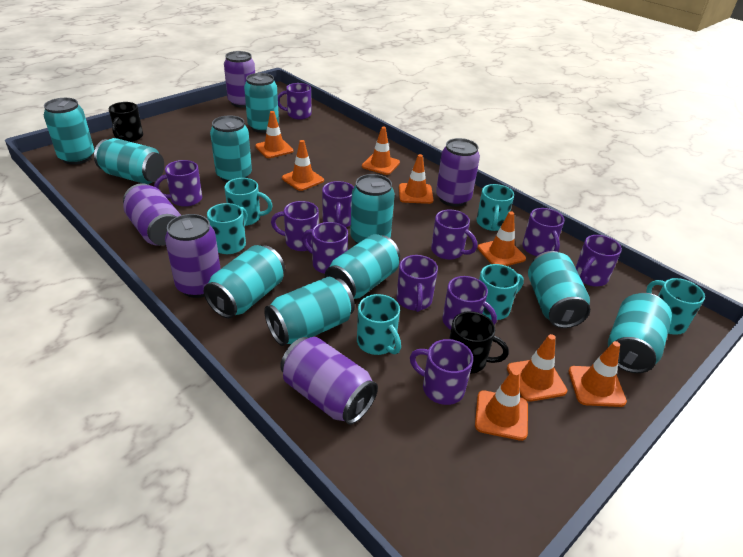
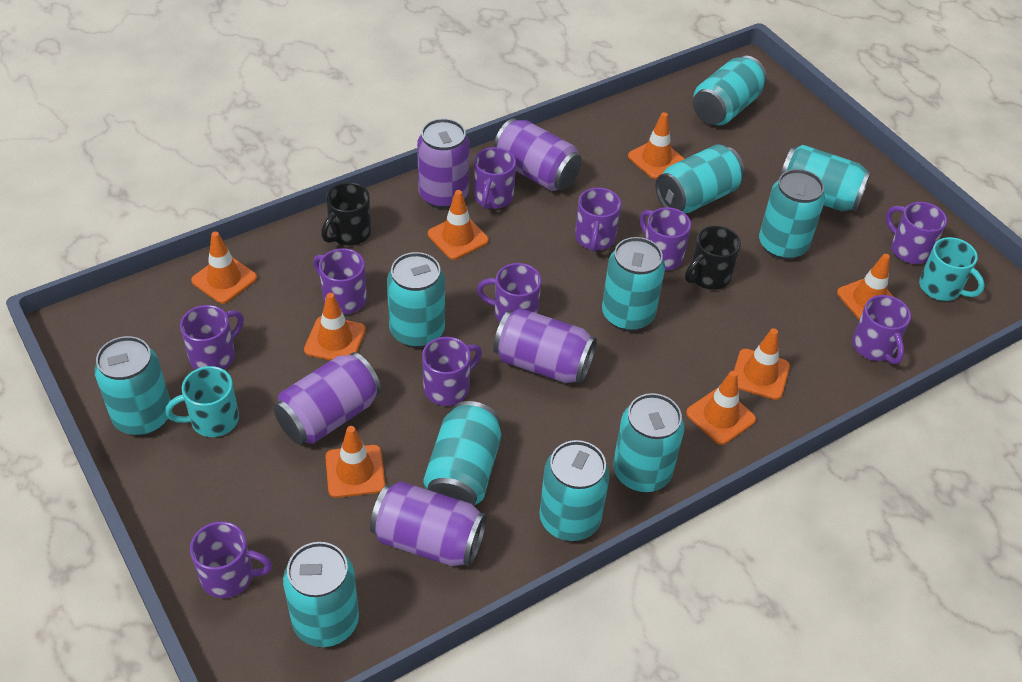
purple mug: [154,160,202,207] [271,201,319,251] [278,83,311,119] [302,222,348,274] [322,181,354,227] [396,255,438,312] [410,339,473,405] [431,209,477,260] [443,276,497,330] [522,208,564,256] [575,235,622,286] = 11 -> [180,305,244,370] [190,521,272,598] [313,248,367,314] [422,337,482,406] [474,147,516,209] [477,263,541,322] [575,187,621,252] [640,207,691,271] [852,295,911,364] [886,202,947,264] = 10
turquoise can: [44,98,94,165] [94,138,164,184] [204,245,285,318] [210,115,252,182] [244,73,279,133] [264,277,355,346] [325,234,400,299] [350,174,395,244] [528,251,590,328] [608,293,672,373] = 10 -> [94,336,170,436] [283,542,359,647] [387,252,445,348] [423,401,501,506] [539,440,610,541] [602,237,665,331] [613,393,684,493] [655,144,745,213] [693,56,767,125] [759,169,825,260] [779,145,871,212] = 11
turquoise mug: [207,203,247,254] [224,178,273,226] [357,294,401,355] [476,184,514,231] [479,264,524,320] [646,278,705,335] = 6 -> [165,366,239,437] [919,237,985,301] = 2

